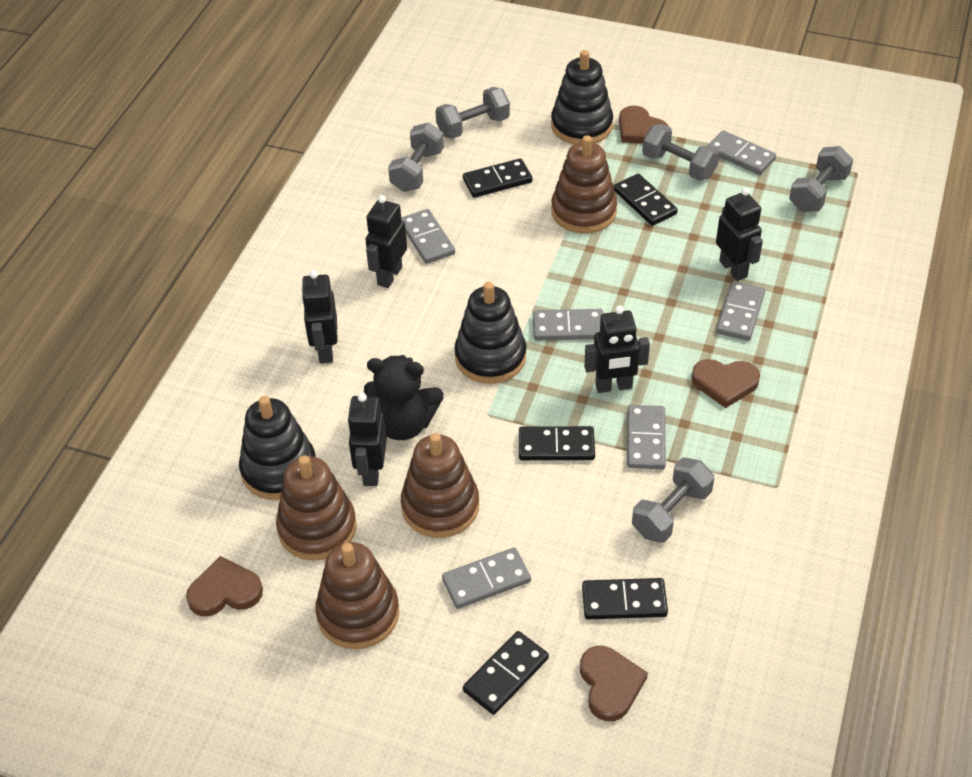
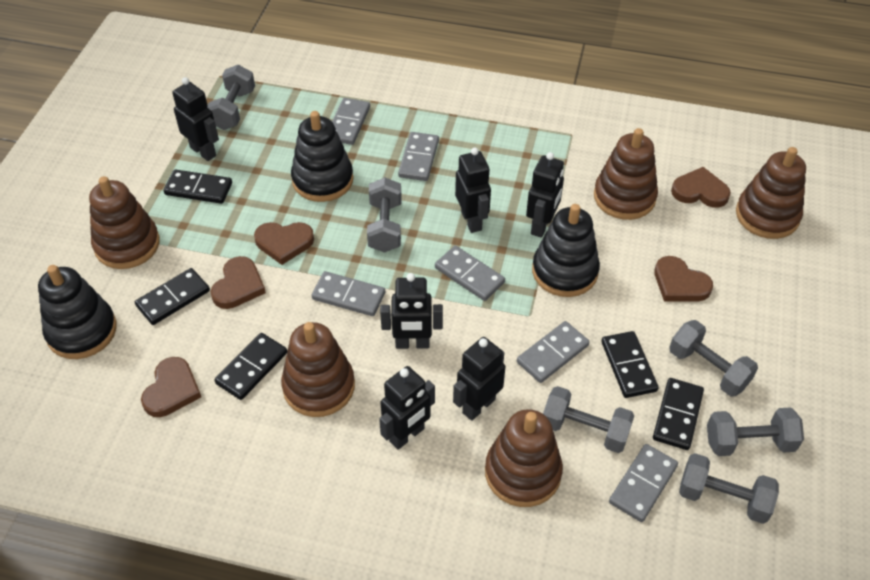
black robot: [301,270,338,363] [347,393,387,486] [365,195,407,288] [584,305,650,393] [716,187,763,281] = 5 -> [172,77,219,161] [379,366,435,450] [380,273,443,349] [453,337,505,421] [455,148,491,233] [526,152,564,238] = 6
black teddy bear: [364,355,444,440] = 1 -> none = 0
brown heart: [186,556,263,616] [580,646,648,721] [619,105,669,144] [692,359,760,408] = 4 -> [141,357,201,417] [211,256,266,309] [254,222,314,265] [654,256,713,301] [671,167,731,208] = 5
brown stacking toy: [276,455,357,560] [315,542,399,649] [401,433,479,538] [551,135,617,234] = 4 -> [89,176,160,269] [281,322,355,417] [485,409,563,507] [594,128,658,220] [736,147,806,239] = 5
grey dumbbell: [388,123,444,192] [435,87,510,139] [632,457,714,543] [642,124,719,181] [789,146,853,212] = 5 -> [207,65,255,130] [367,177,402,253] [543,386,635,453] [669,320,758,397] [679,453,779,524] [707,407,804,456] = 6

